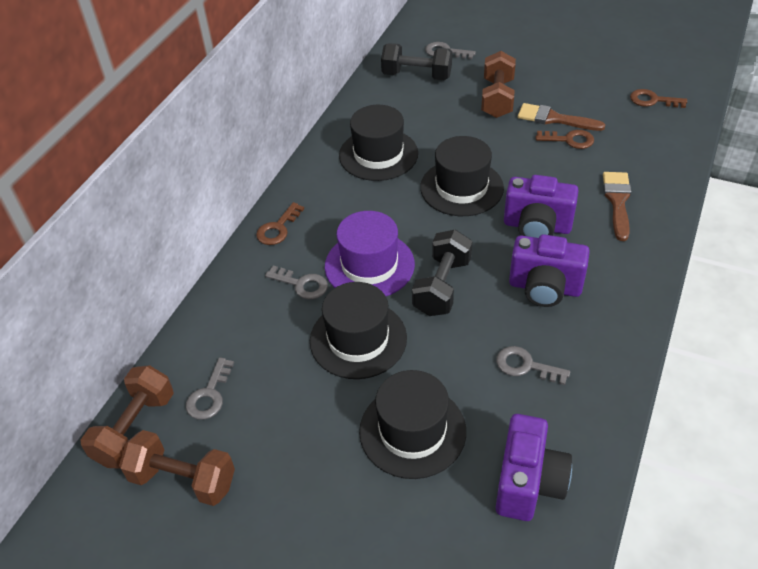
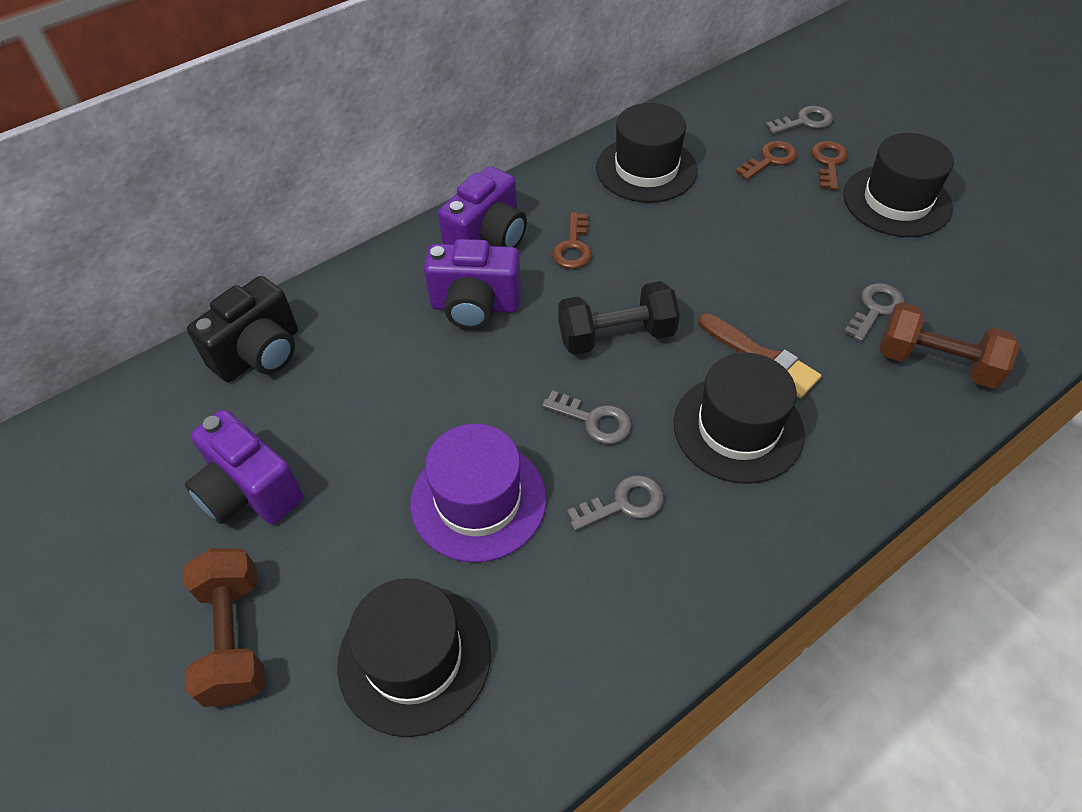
black camera: none = 0 -> [187,276,298,382] = 1
black dumbbell: [381,43,452,80] [412,229,472,316] = 2 -> [558,281,680,355] = 1
brown brush: [518,103,605,131] [603,172,631,241] = 2 -> [698,313,821,398] = 1
brown dumbbell: [80,365,174,469] [119,430,235,506] [481,51,516,118] = 3 -> [184,548,265,707] [880,302,1020,389] = 2

